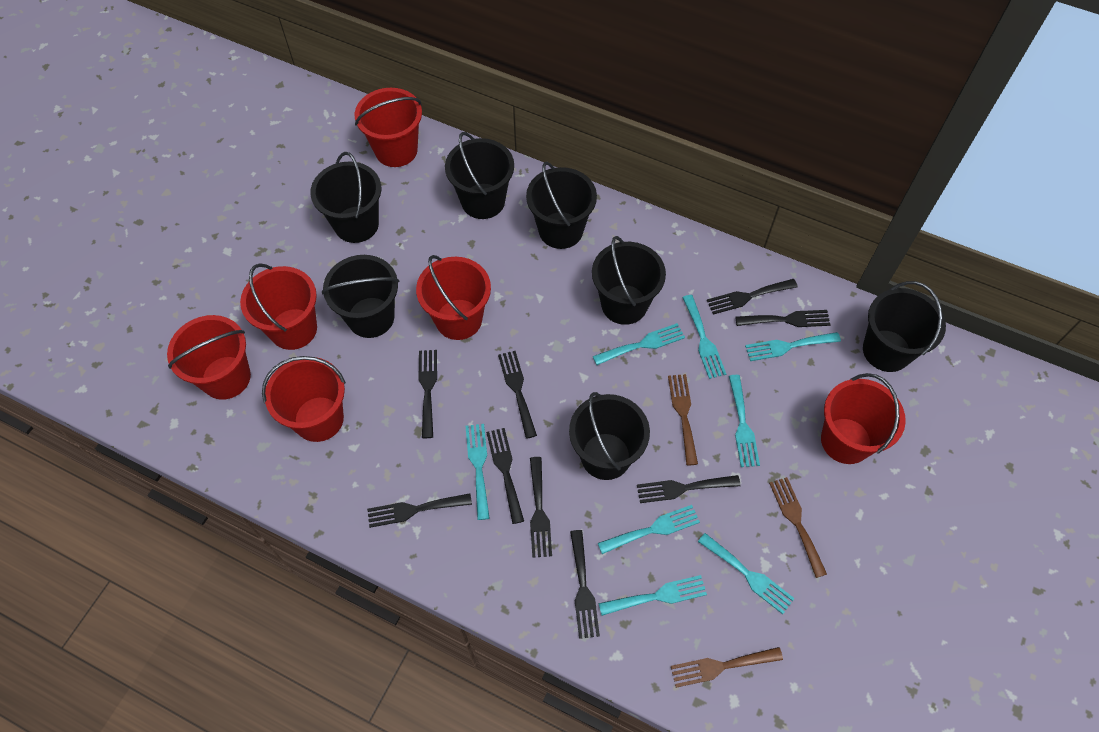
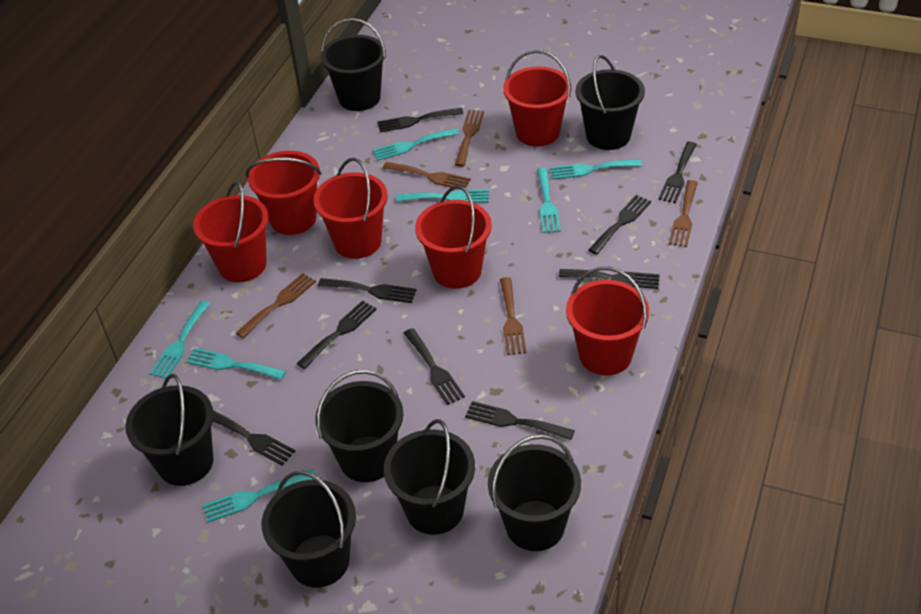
brown fork: [668,374,698,465] [671,647,783,688] [769,477,827,578] = 3 -> [236,273,316,338] [383,162,471,190] [455,110,484,167] [500,277,527,355] [669,180,698,247] = 5
turquoise fork: [466,424,490,520] [593,323,685,365] [598,505,700,554] [598,575,707,616] [682,295,726,379] [698,533,795,614] [729,375,760,467] [745,332,841,361] = 8 -> [150,301,210,378] [186,348,286,380] [203,469,315,522] [372,128,459,161] [397,189,489,203] [537,168,561,233] [550,159,642,179] = 7

